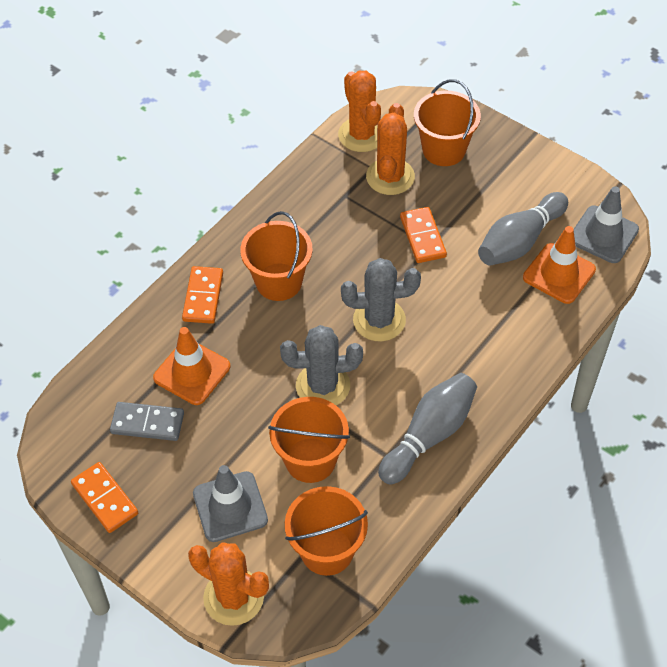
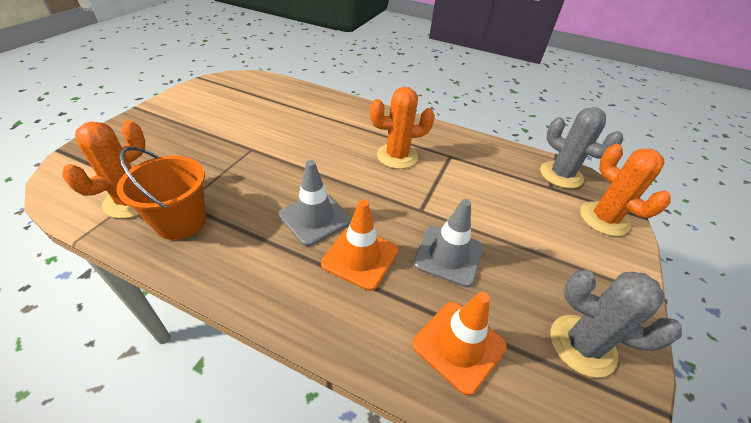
grey bowling pin: [378,373,477,484] [478,192,568,265] = 2 -> none = 0
grey domino: [110,402,184,441] = 1 -> none = 0
orange bucket: [240,211,313,301] [268,397,350,483] [285,486,368,576] [414,80,481,166] = 4 -> [116,147,206,240] = 1
orange domino: [71,462,138,533] [182,266,223,324] [400,207,447,263] = 3 -> none = 0

